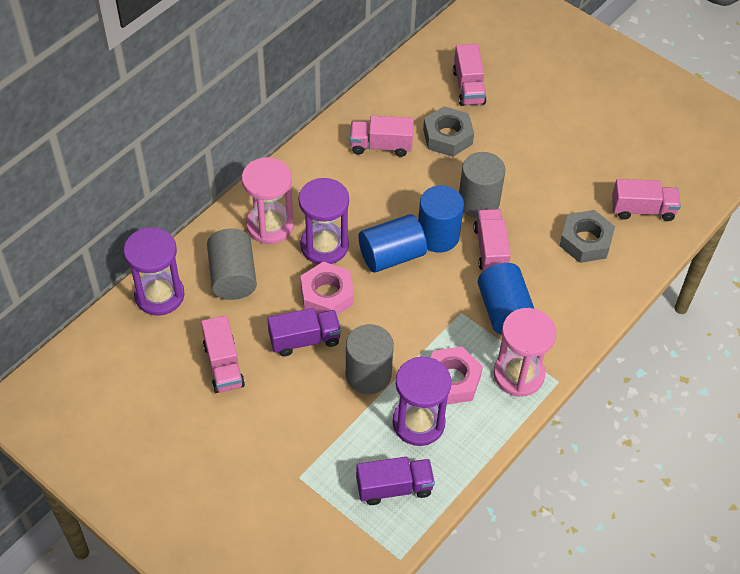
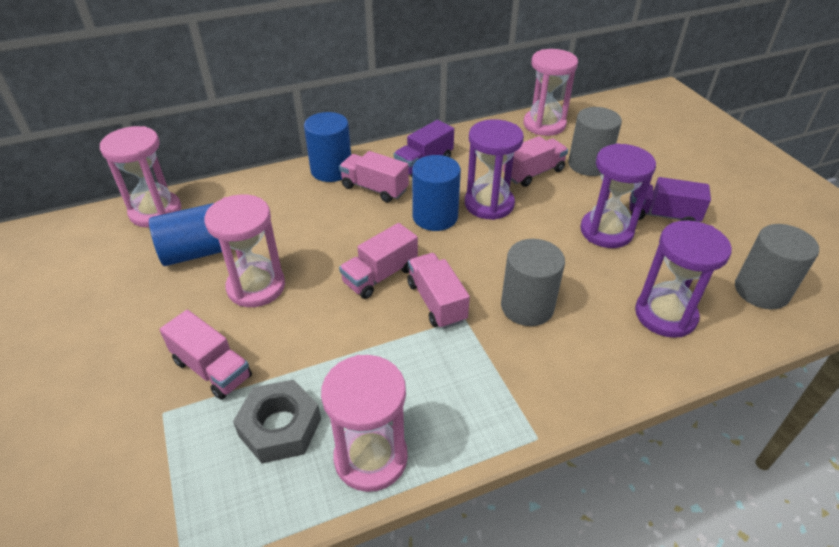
grey nut: [423,106,474,157] [559,210,615,263] = 2 -> [233,379,321,463] = 1
pink hourglass: [242,157,294,244] [493,308,556,397] = 2 -> [100,126,181,228] [204,194,285,307] [321,355,408,492] [523,49,578,136] = 4
pink nut: [300,261,354,315] [431,347,483,405] = 2 -> none = 0

